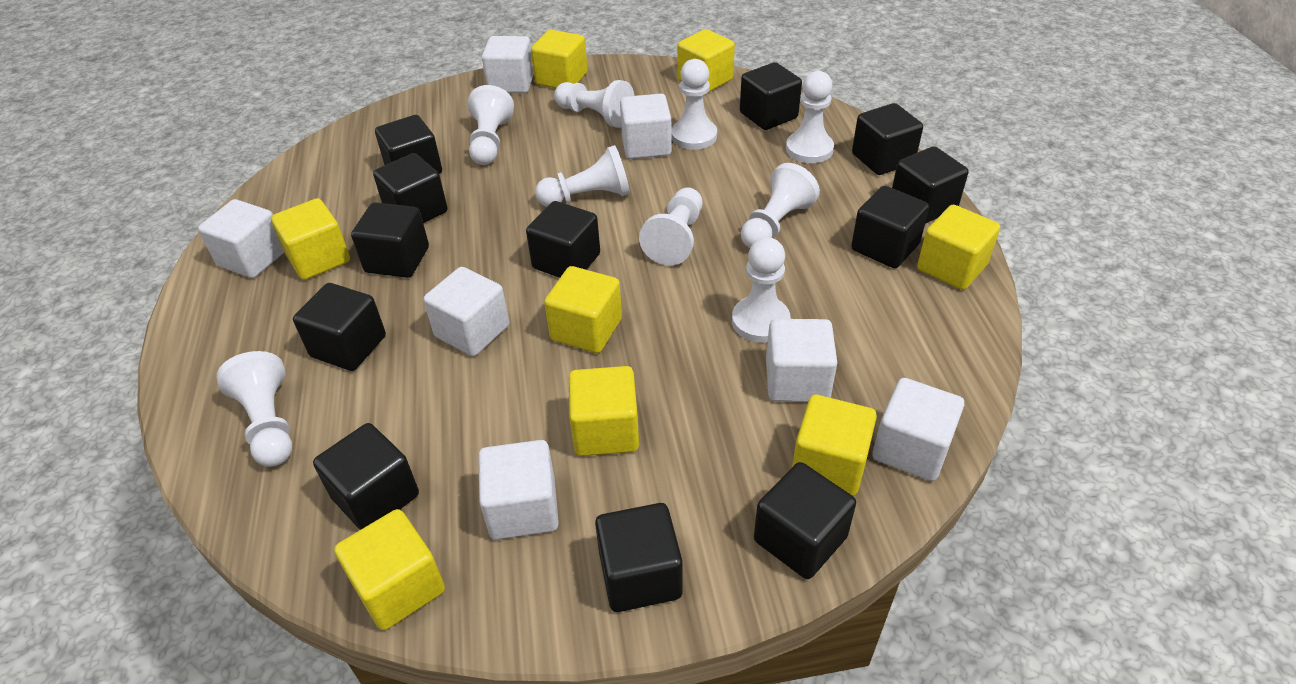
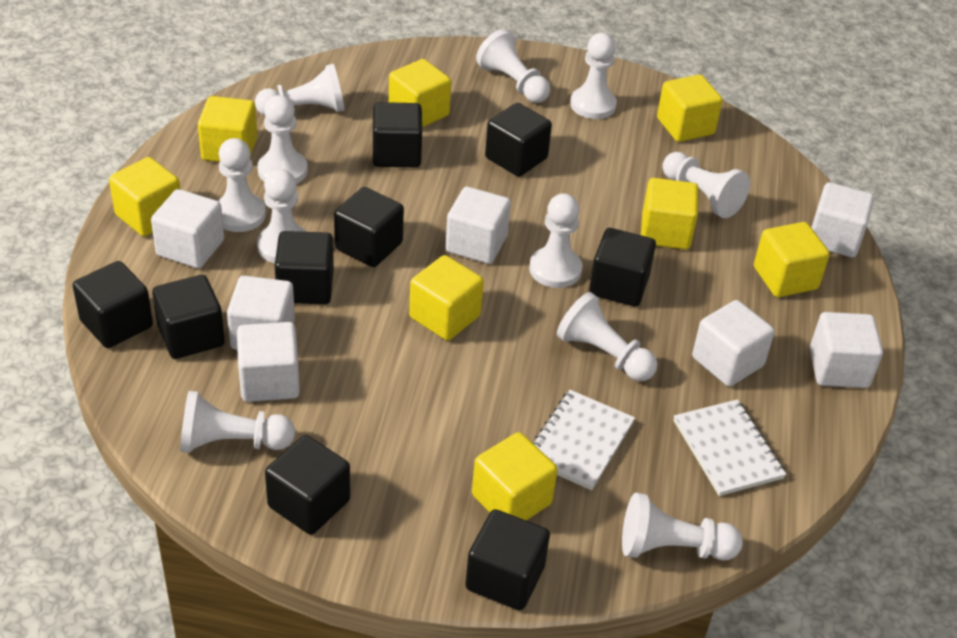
black cube: [293,283,386,371] [313,423,419,530] [351,202,429,278] [373,153,447,223] [375,115,442,174] [526,201,600,278] [595,503,683,612] [740,62,802,130] [754,462,856,579] [851,186,929,268] [852,103,923,175] [892,146,969,224] = 12 -> [73,261,153,348] [152,275,225,359] [265,435,350,535] [275,231,334,304] [334,187,404,267] [373,102,422,167] [465,509,550,610] [485,103,552,177] [589,228,656,306] = 9
white notebook: none = 0 -> [532,390,635,491] [673,399,786,496] = 2
white pawn: [216,351,292,467] [468,85,514,165] [535,145,630,207] [554,80,634,128] [639,187,702,266] [671,59,717,150] [732,237,791,343] [741,163,820,248] [786,71,834,163] = 9 -> [180,391,295,453] [218,138,266,232] [255,64,345,116] [257,95,308,184] [257,169,307,263] [476,29,550,103] [529,193,582,288] [557,292,657,381] [570,33,617,119] [622,492,743,561] [662,152,750,218] = 11

